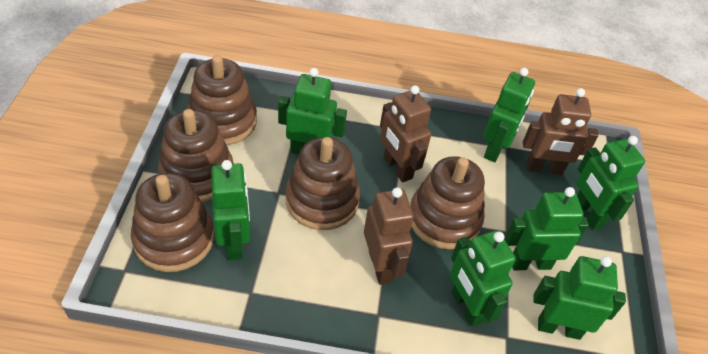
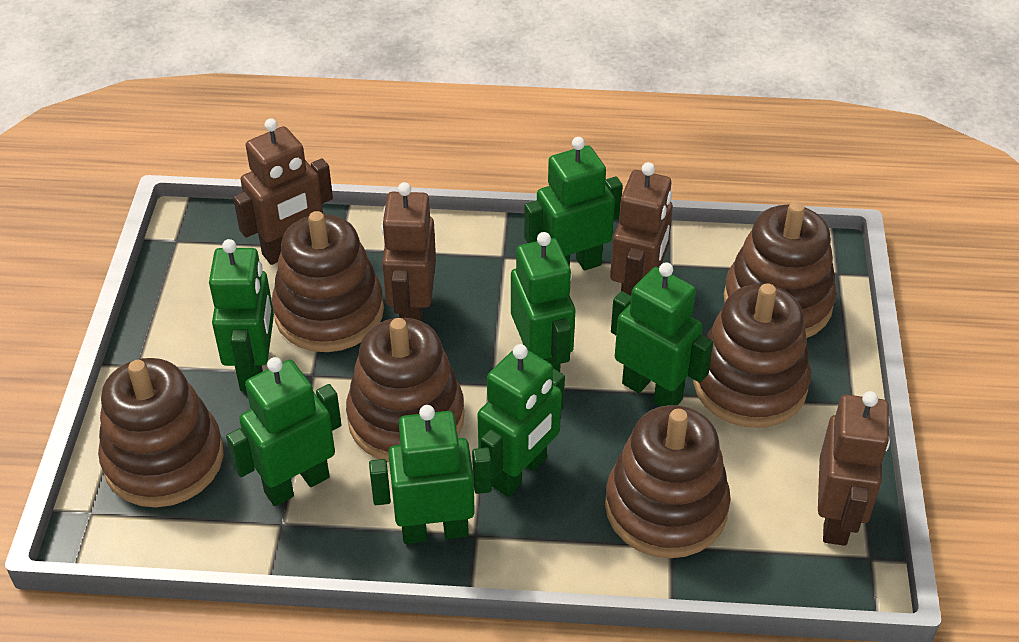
brown robot: [364,187,414,285] [380,85,431,182] [523,88,599,175] = 3 -> [233,118,333,265] [381,182,436,322] [610,162,673,296] [818,391,890,546] = 4
brown stacking toy: [131,173,214,272] [158,109,234,202] [187,55,257,145] [285,137,360,230] [410,156,485,249] = 5 -> [98,358,224,507] [272,211,384,352] [346,318,464,462] [605,405,731,558] [693,283,811,428] [723,202,836,338] = 6

